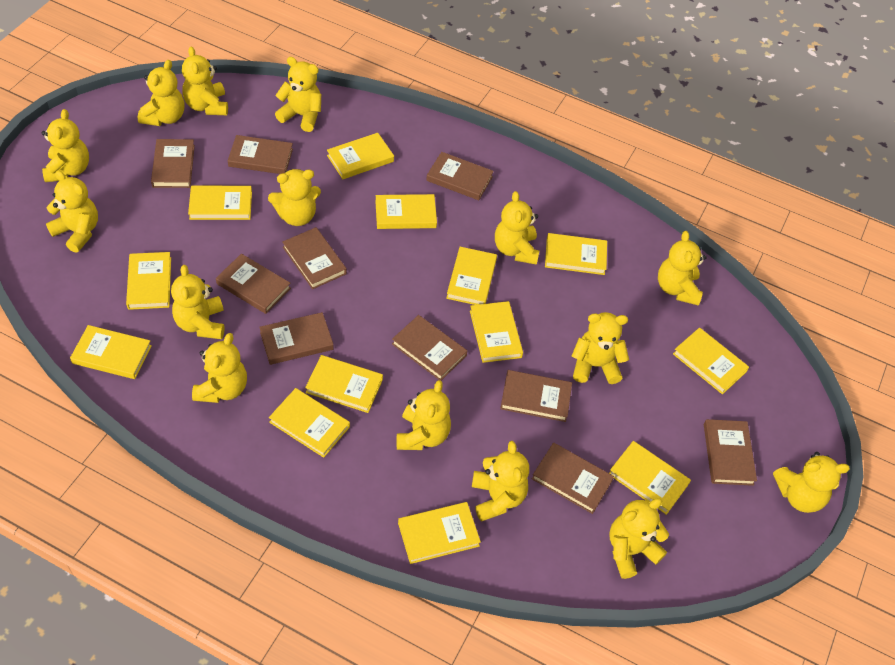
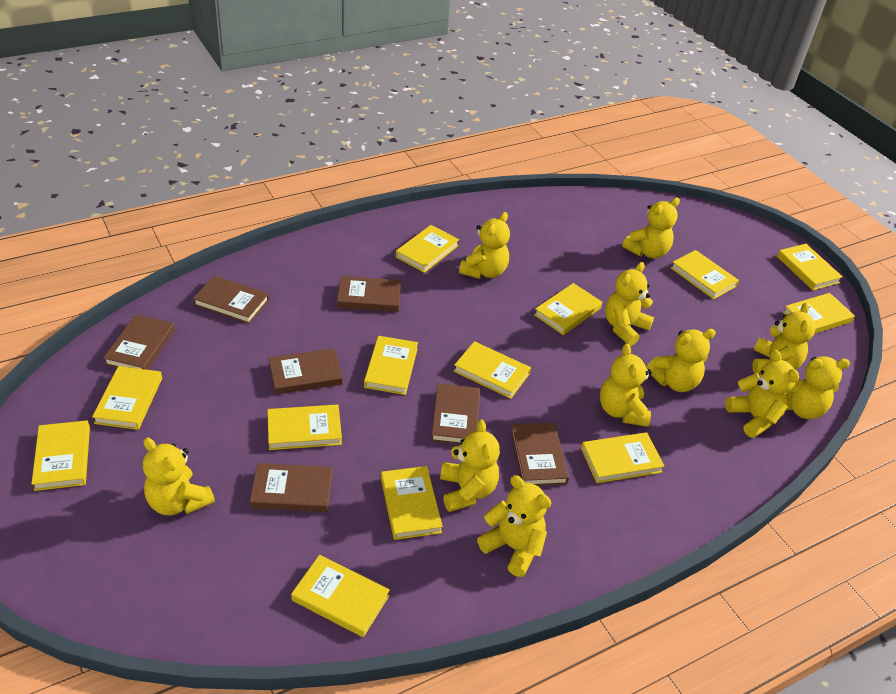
brown book: [151,139,195,188] [216,254,291,314] [228,135,293,174] [259,312,334,365] [283,227,347,289] [392,315,467,381] [426,152,494,200] [500,370,572,422] [532,443,614,514] [704,419,757,486] = 10 -> [103,314,175,370] [193,275,269,324] [250,463,332,512] [268,348,343,395] [337,276,401,312] [431,383,480,445] [511,423,569,486] = 7
yellow teddy bear: [42,109,89,182] [46,170,98,253] [138,60,184,126] [171,265,225,339] [182,46,228,115] [192,333,247,403] [268,169,321,226] [275,57,321,132] [397,380,451,450] [472,441,529,522] [495,191,539,265] [572,312,629,384] [609,498,669,579] [658,231,707,306] [773,452,850,513] = 15 -> [143,438,215,516] [440,419,500,512] [459,212,510,279] [477,475,551,577] [600,344,652,427] [605,262,654,346] [622,198,680,259] [646,329,716,392] [725,350,799,438] [752,303,816,374] [787,356,850,419] = 11

